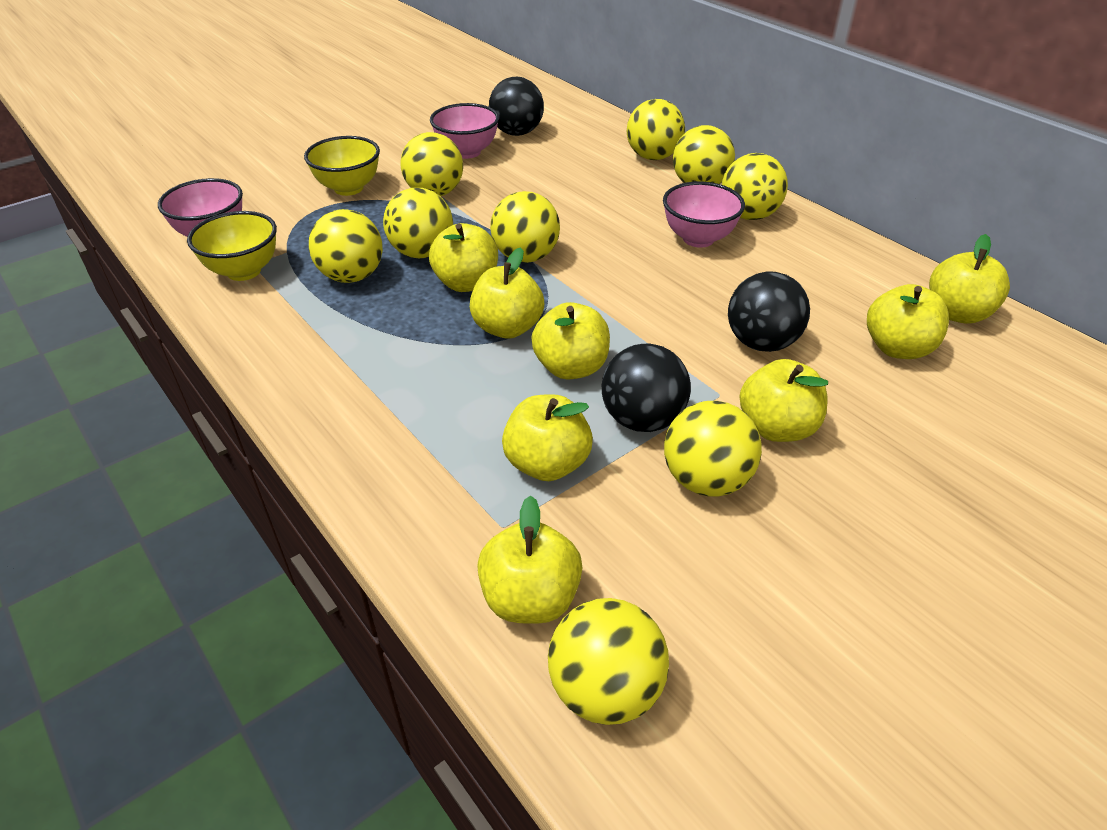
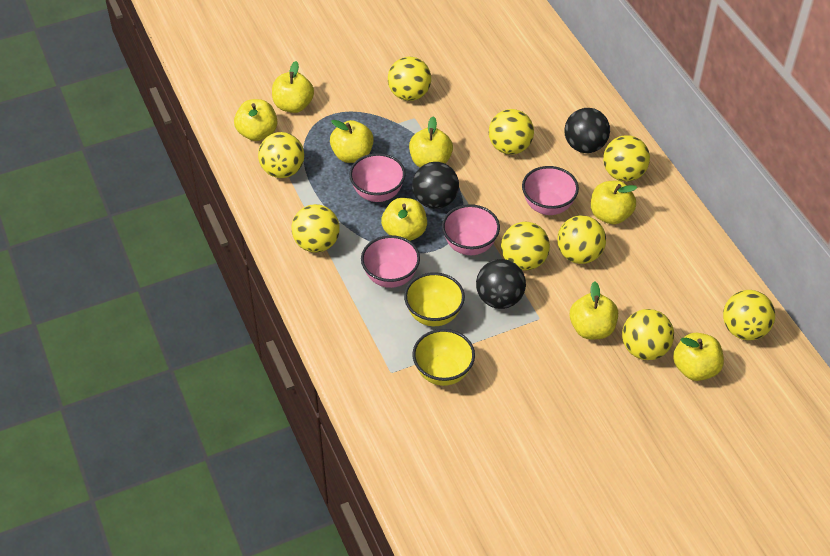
pink bowl: [158,178,243,237] [430,103,499,159] [663,182,745,248] = 3 -> [349,153,406,202] [361,235,420,288] [442,204,500,255] [522,166,579,215] = 4

